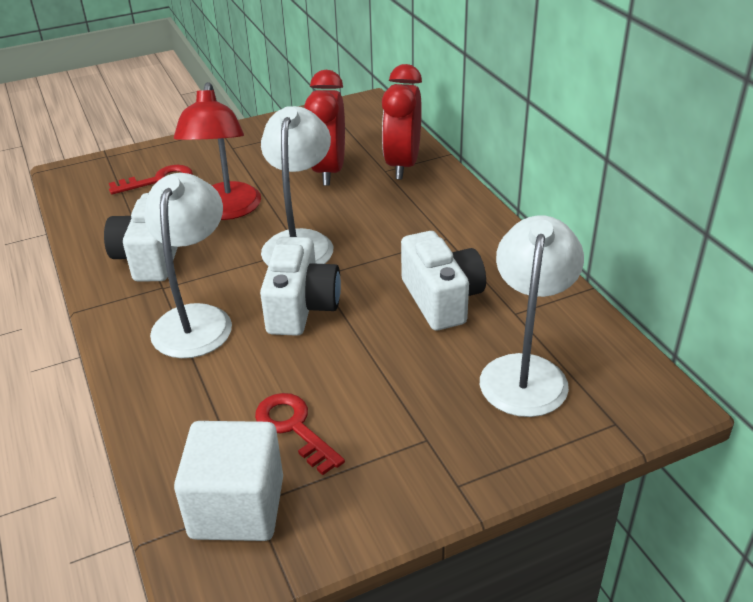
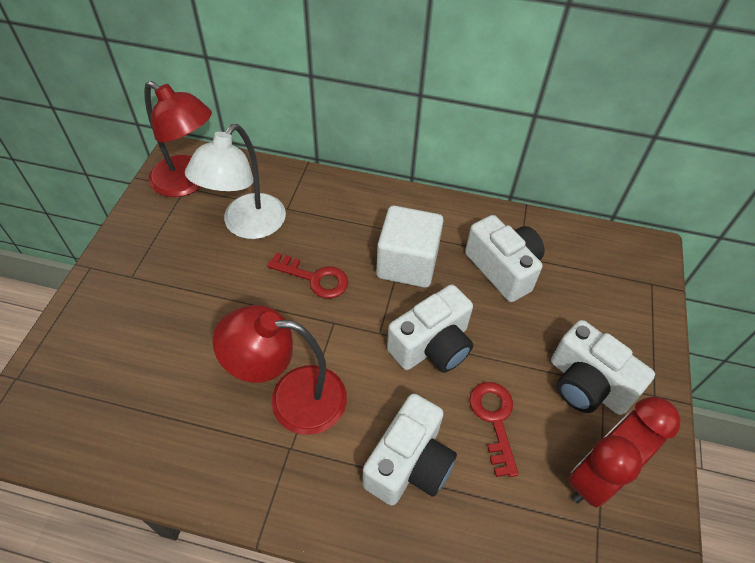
red clock: [304,70,345,186] [382,64,422,179] = 2 -> [568,396,681,508] = 1
red lamp: [174,82,261,220] = 1 -> [144,81,212,197] [213,305,347,435] = 2
white camera: [104,193,178,282] [260,237,341,336] [401,231,486,330] = 3 -> [362,393,457,505] [387,284,473,373] [465,215,545,302] [551,320,655,415] = 4
white lamp: [144,173,232,358] [261,106,333,266] [480,215,584,417] = 3 -> [185,124,286,239] = 1

